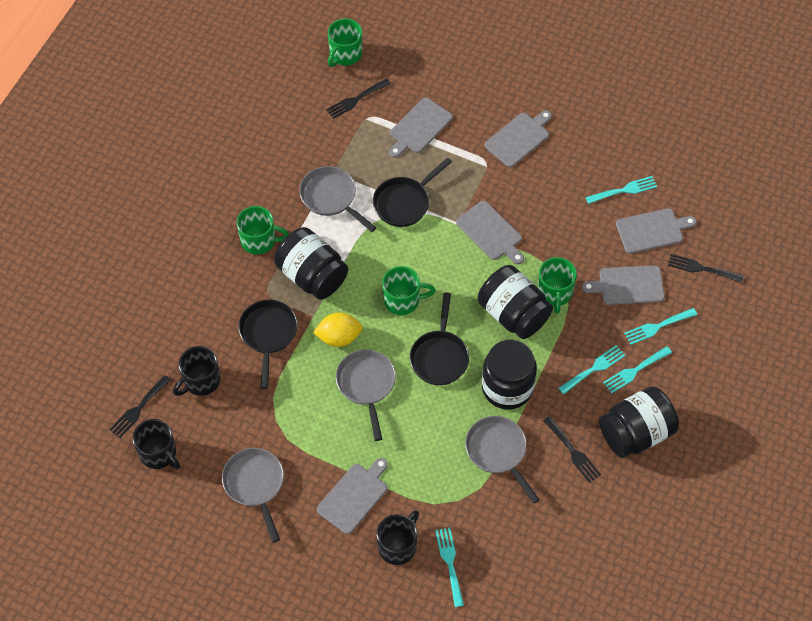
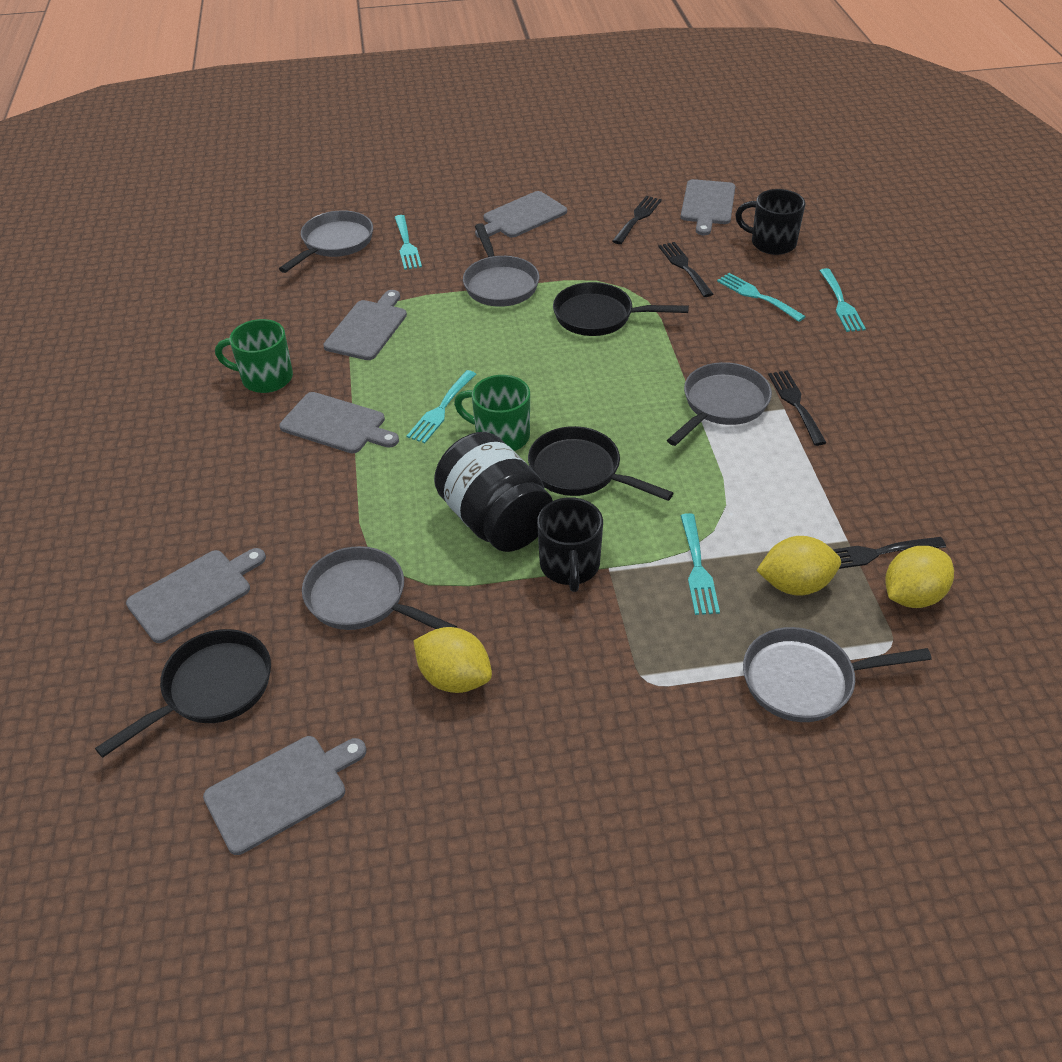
black jar: [274,227,348,300] [478,265,553,339] [482,339,537,409] [599,386,679,458] = 4 -> [434,432,553,552] = 1
black mug: [132,419,180,469] [173,346,220,396] [377,510,419,565] = 3 -> [537,497,603,592] [735,189,805,255] = 2
green mug: [236,206,289,255] [328,18,362,67] [382,266,435,315] [538,257,577,314] = 4 -> [215,319,293,393] [454,375,530,451] = 2
grey pan: [222,448,284,543] [299,166,376,232] [336,349,396,441] [465,416,540,504] = 4 -> [279,210,373,273] [302,546,457,630] [463,223,540,307] [667,362,772,446] [743,627,931,722] = 5
yellow lemon: [313,312,363,347] = 1 -> [413,627,492,693] [756,536,841,596] [885,546,954,608] = 3

